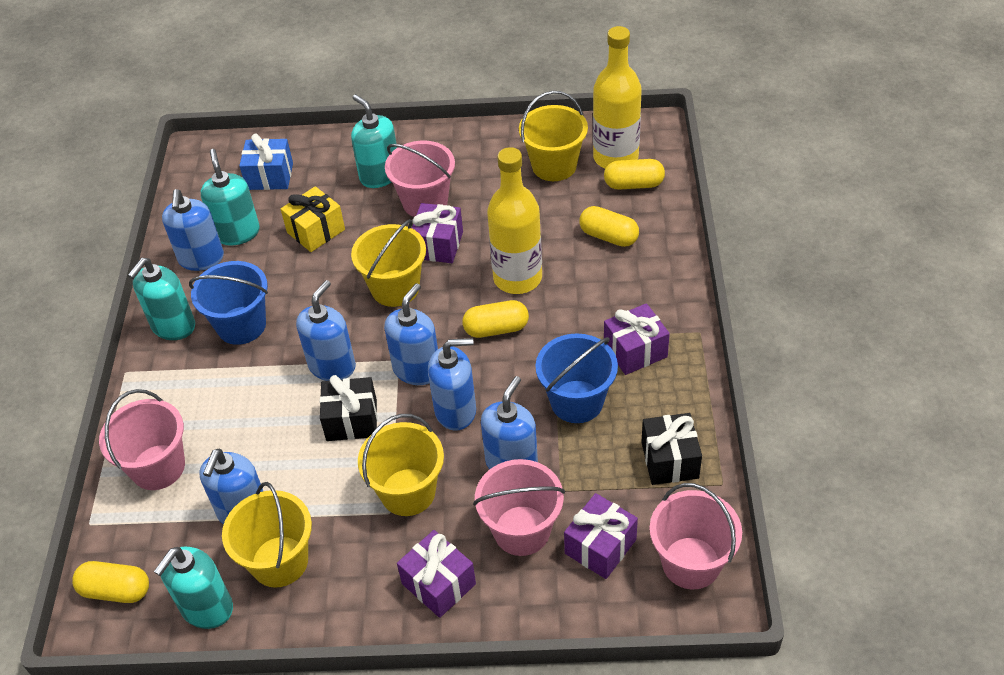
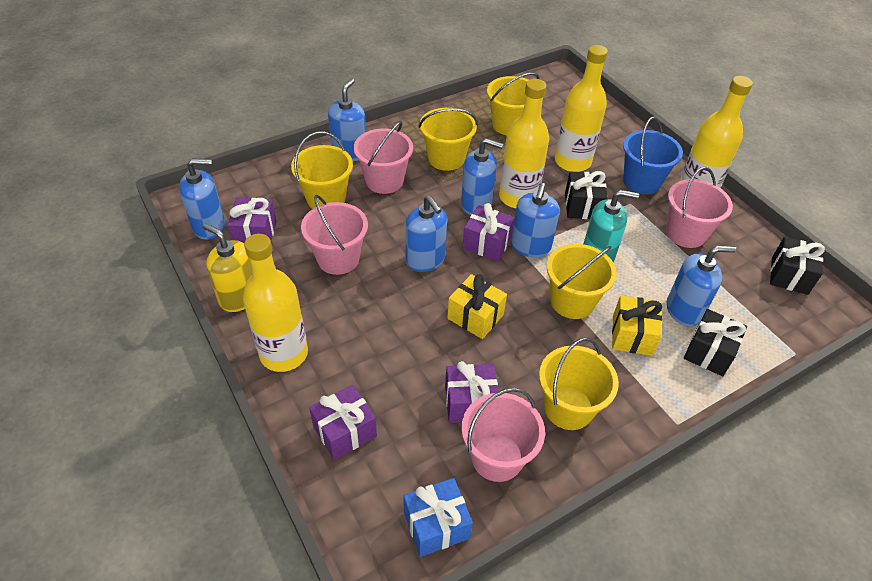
black gift: [320,375,377,441] [641,413,702,485] = 2 -> [565,171,608,219] [684,309,747,376] [770,237,825,295] = 3
blue bucket: [189,261,268,345] [535,333,618,423] = 2 -> [623,116,683,194] = 1
turquoise soap dispenser: [128,258,195,340] [154,547,233,629] [201,149,260,246] [351,94,397,188] = 4 -> [584,190,639,262] = 1
yellow bottle: [487,147,542,294] [593,26,642,169] = 2 -> [243,234,308,372] [499,79,549,208] [555,45,608,172] [680,76,753,188] = 4
yellow bucket: [222,482,312,588] [351,219,426,307] [358,414,444,516] [519,91,588,181] = 4 -> [291,131,353,209] [418,108,478,171] [487,73,539,135] [539,338,619,430] [547,244,617,319] = 5
yellow capsule: [72,561,149,603] [462,300,529,338] [579,206,639,247] [604,159,665,190] = 4 -> none = 0
yellow gift: [281,186,345,252] = 1 -> [447,274,507,339] [612,295,662,356] = 2
yellow soap dispenser: none = 0 -> [203,223,253,312] = 1

